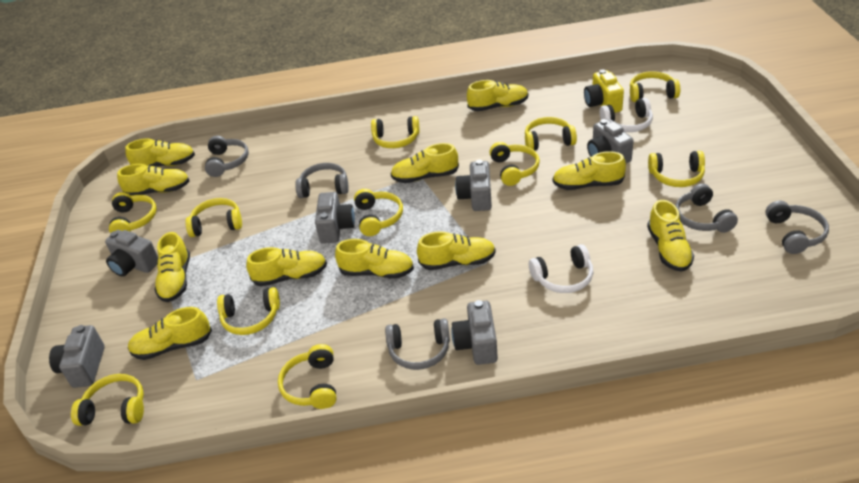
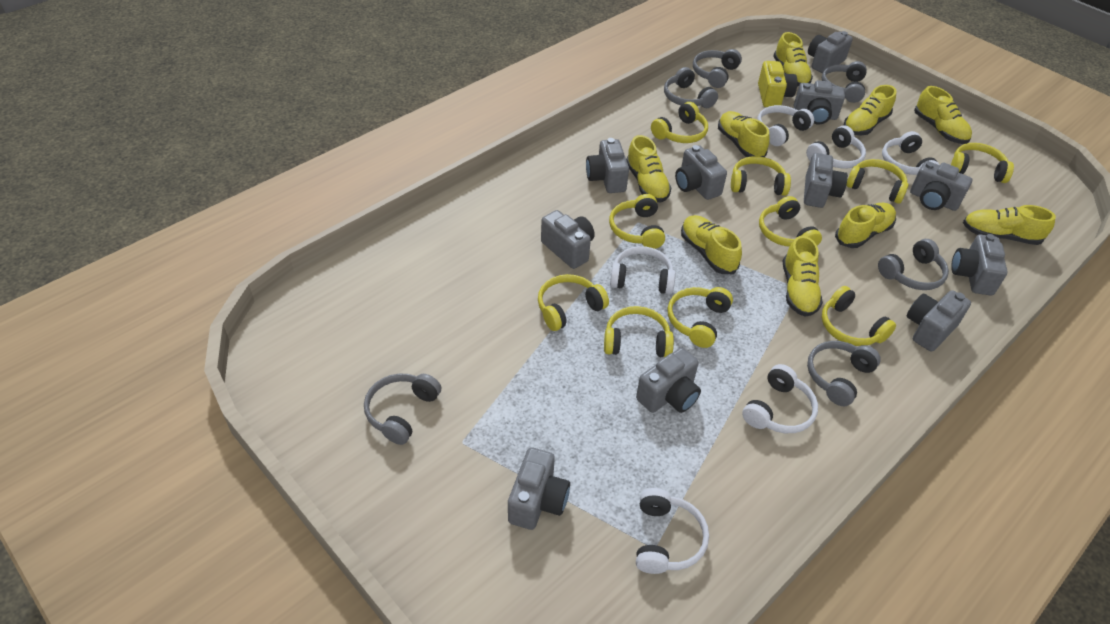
grey camera: [49,325,105,388] [105,230,158,277] [315,192,355,244] [451,300,498,365] [455,160,492,211] [587,119,634,163] = 6 -> [508,447,570,530] [541,210,595,269] [586,138,629,193] [636,348,701,413] [675,145,727,200] [794,80,845,124] [804,153,848,208] [808,31,853,73] [907,290,971,352] [910,161,972,211] [951,234,1008,296] = 11
grey headphones: [205,136,249,177] [295,163,349,198] [385,318,450,370] [675,183,738,233] [766,201,829,254] = 5 -> [364,373,441,445] [664,67,718,108] [693,49,742,88] [807,341,881,406] [822,61,867,103] [878,239,949,290] = 6
white headphones: [529,244,593,293] [600,98,653,132] = 2 -> [610,246,675,295] [636,488,709,574] [742,364,818,433] [757,105,814,146] [806,125,866,168] [882,131,940,175] = 6
yellow headphones: [71,374,144,426] [109,192,157,233] [185,198,242,237] [217,287,280,335] [278,344,337,409] [354,189,403,236] [371,116,420,148] [489,142,540,186] [525,117,577,150] [630,71,680,102] [648,151,705,187] = 11 -> [538,274,609,331] [604,306,674,357] [609,194,665,249] [651,102,708,143] [668,287,733,348] [731,156,791,196] [759,196,822,247] [822,286,896,346] [846,159,908,204] [951,143,1014,183] = 10
yellow shoe: [117,164,189,195] [125,139,195,167] [128,307,212,360] [154,232,190,302] [246,247,327,286] [335,239,414,279] [390,143,459,183] [417,231,496,270] [467,80,528,111] [553,151,626,190] [647,200,694,272] = 11 -> [626,135,672,203] [681,215,742,274] [718,111,769,157] [773,32,813,87] [783,236,823,317] [835,203,896,248] [844,85,896,135] [914,86,972,144] [963,205,1056,245] = 9

